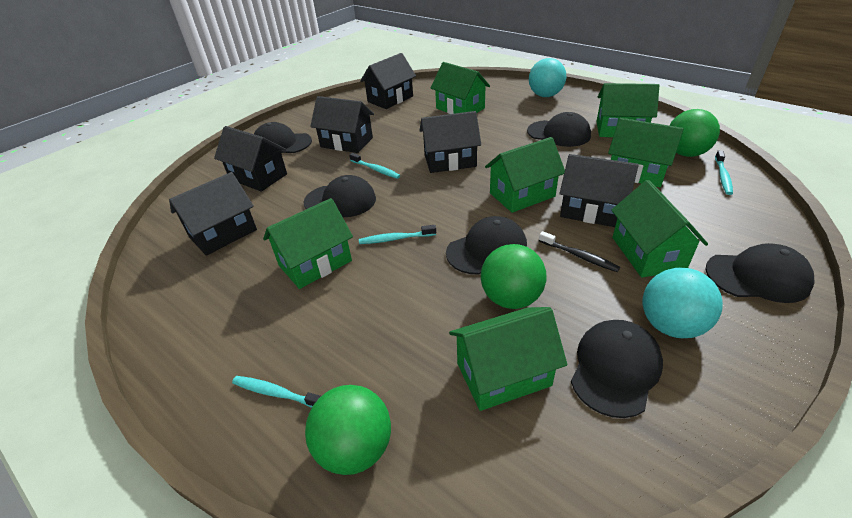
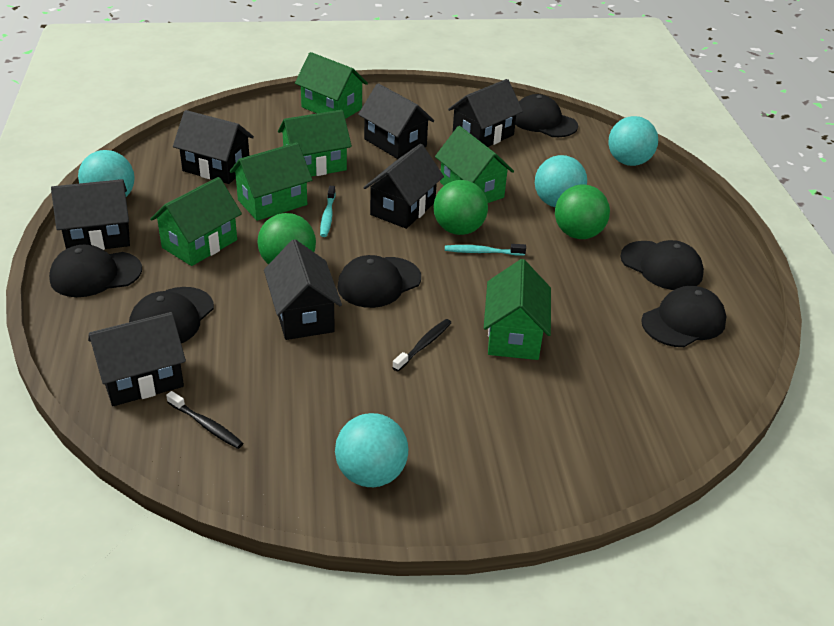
black house: [169,172,257,256] [214,126,287,192] [310,96,374,153] [360,53,416,109] [420,111,481,173] [560,154,639,227] = 6 -> [51,179,130,250] [88,312,186,406] [173,110,254,184] [264,239,342,340] [358,83,434,159] [363,144,444,229] [448,79,523,147] = 7
black toothbrush: [539,231,620,272] = 1 -> [166,391,244,449] [392,319,451,371] = 2
green house: [263,198,353,289] [431,62,490,114] [449,307,567,411] [485,137,565,213] [596,83,659,137] [608,118,684,187] [611,180,708,278] = 7 -> [150,177,242,266] [230,142,312,221] [278,110,352,177] [295,52,368,119] [435,126,514,203] [484,259,551,360] = 6
turquoise ball: [529,58,566,97] [643,268,723,338] = 2 -> [78,150,135,197] [335,413,408,487] [535,155,587,207] [608,116,658,166] = 4
turquoise toothbrush: [232,376,321,408] [349,153,400,179] [359,225,436,244] [715,150,733,195] = 4 -> [320,186,335,237] [445,244,526,256] = 2

